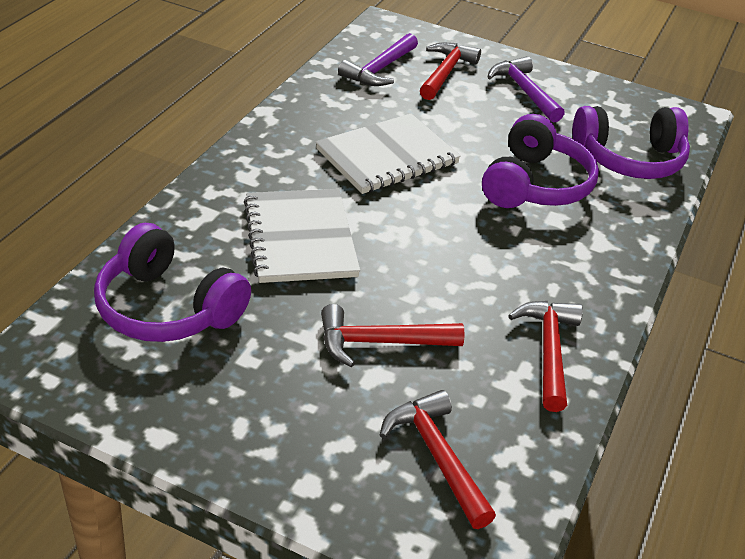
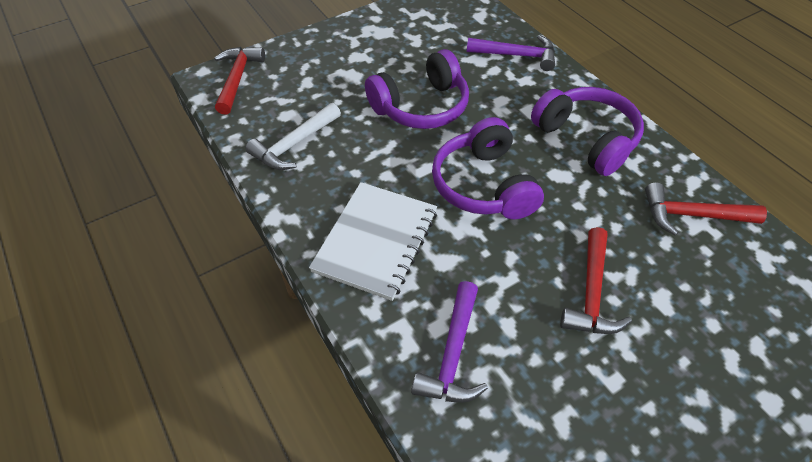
red hammer: [321,304,465,367] [380,390,496,529] [420,42,481,100] [508,301,583,412] = 4 -> [214,47,265,115] [560,227,632,334] [645,183,767,235] = 3
white hammer: none = 0 -> [246,103,341,170] = 1
white notebook: [244,189,360,283] [316,114,461,194] = 2 -> [309,182,437,301] = 1

